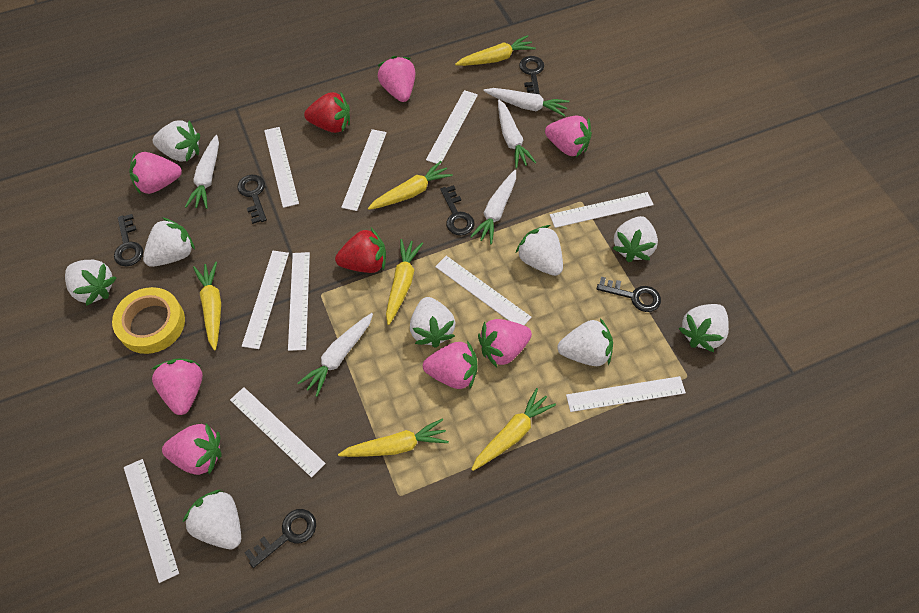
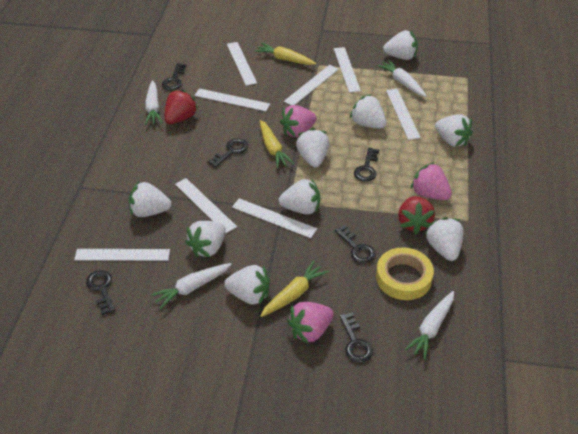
pink strawberry: [129,152,182,195] [152,359,203,415] [162,424,221,475] [378,56,415,102] [423,341,477,389] [478,319,532,367] [545,115,592,157] = 7 -> [280,105,317,137] [287,302,334,344] [411,162,452,200] = 3
white carrot: [185,135,219,209] [298,313,373,397] [470,170,516,244] [484,88,569,117] [498,99,536,168] = 5 -> [145,80,163,125] [151,263,232,309] [377,60,426,97] [405,291,454,360] = 4
white ruler: [124,459,179,583] [230,387,326,478] [242,251,289,349] [264,127,299,208] [288,252,310,351] [341,129,387,211] [426,90,478,165] [435,256,531,325] [550,192,654,228] [566,376,686,412] = 10 -> [74,249,170,261] [175,178,237,233] [194,88,270,111] [227,42,257,86] [232,198,317,238] [284,65,339,105] [334,47,361,92] [386,89,421,140] = 8
yellow carrot: [193,262,221,350] [338,419,449,457] [368,161,453,210] [386,239,423,325] [455,35,536,66] [471,388,556,471] = 6 -> [255,43,316,65] [260,120,294,168] [260,260,329,317] = 3

